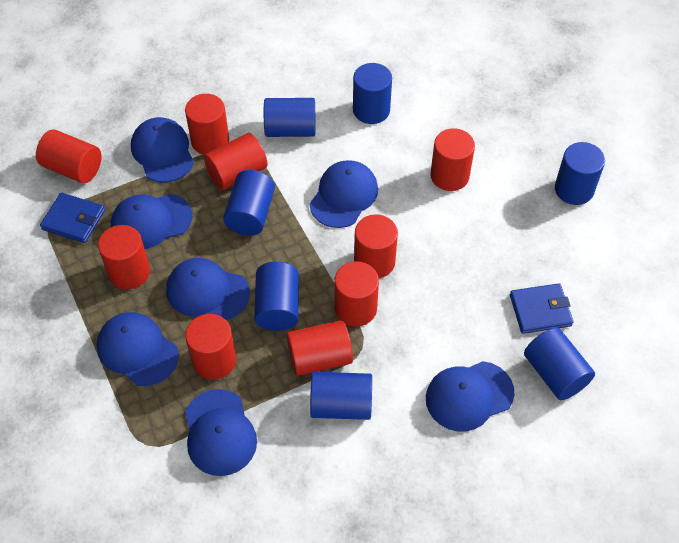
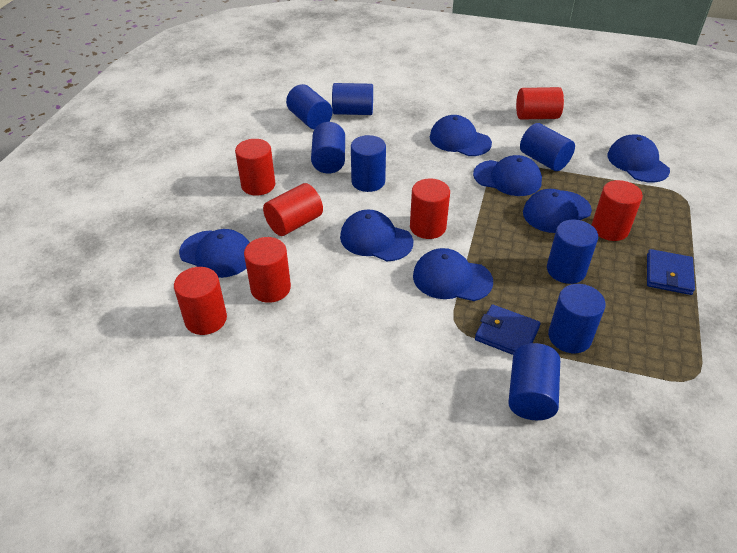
blue cylinder: [223,170,275,236] [254,262,299,331] [264,98,316,137] [310,372,372,420] [353,63,392,124] [524,327,595,400] [555,142,605,205] = 7 -> [286,84,332,129] [311,122,345,174] [332,83,373,115] [351,135,386,192] [508,343,560,420] [520,123,575,171] [547,220,598,284] [548,284,606,353] = 8
red cylinder: [36,129,102,183] [98,225,150,289] [185,94,229,155] [185,314,236,380] [204,133,268,190] [287,320,353,376] [334,261,379,327] [354,214,398,278] [430,128,475,191] = 9 -> [174,267,227,335] [235,139,275,196] [244,237,291,303] [263,183,323,236] [410,178,450,239] [516,87,564,120] [592,180,643,241] = 7

